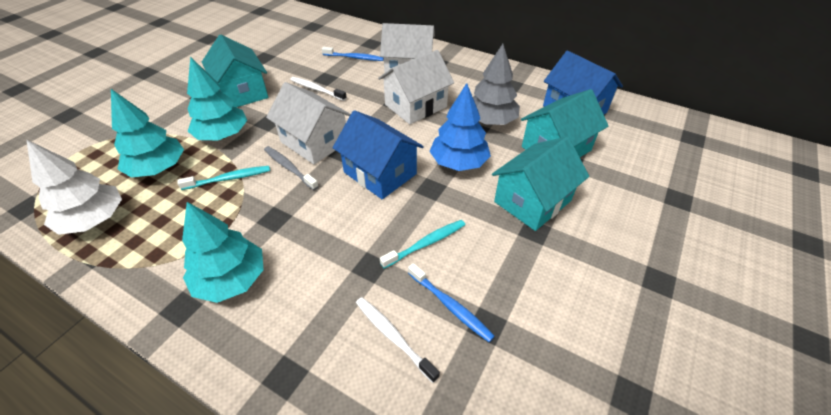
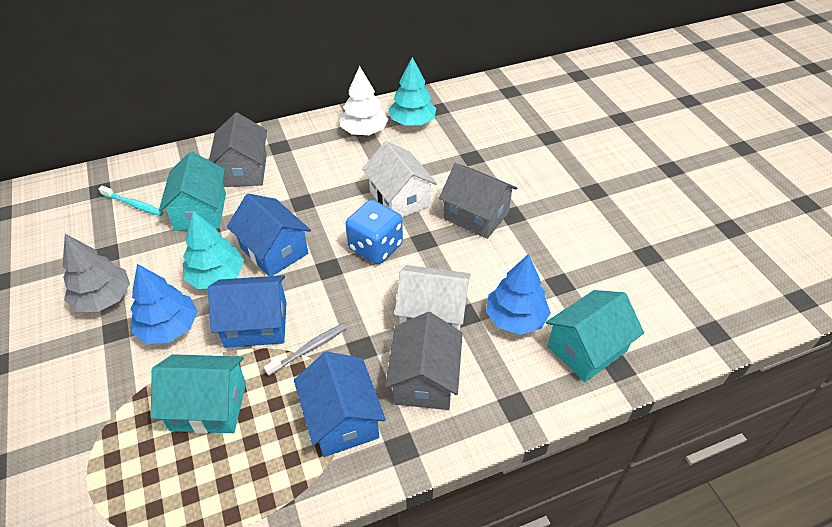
blue dice: none = 0 -> [345,200,403,264] = 1
blue house: [332,110,424,199] [543,51,623,114] = 2 -> [208,275,286,348] [227,194,311,276] [294,351,386,457] = 3
blue toothbrush: [322,47,384,61] [408,263,495,342] = 2 -> none = 0
blue tree: [430,83,491,171] = 1 -> [130,264,198,344] [486,254,551,335] = 2
grey house: none = 0 -> [209,113,267,187] [385,312,463,410] [439,163,517,239] = 3
turquoise toothbrush: [177,166,270,190] [380,220,465,269] = 2 -> [98,186,164,216] = 1
turquoise tree: [111,89,184,178] [182,202,264,303] [187,57,247,141] = 3 -> [183,211,244,289] [388,57,436,126] = 2
white house: [266,82,351,164] [378,50,454,124] [380,23,435,73] = 3 -> [362,141,437,217] [394,265,471,331] = 2
white toothbrush: [290,77,347,101] [356,297,440,383] = 2 -> none = 0

